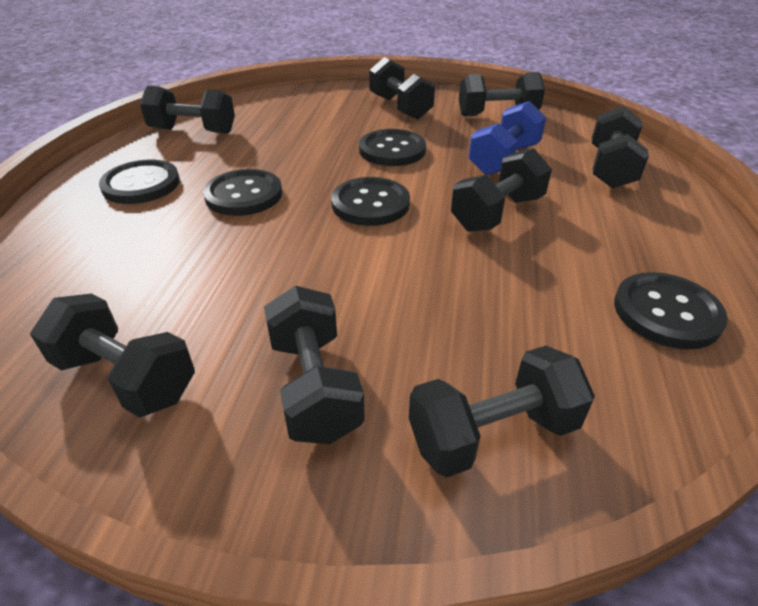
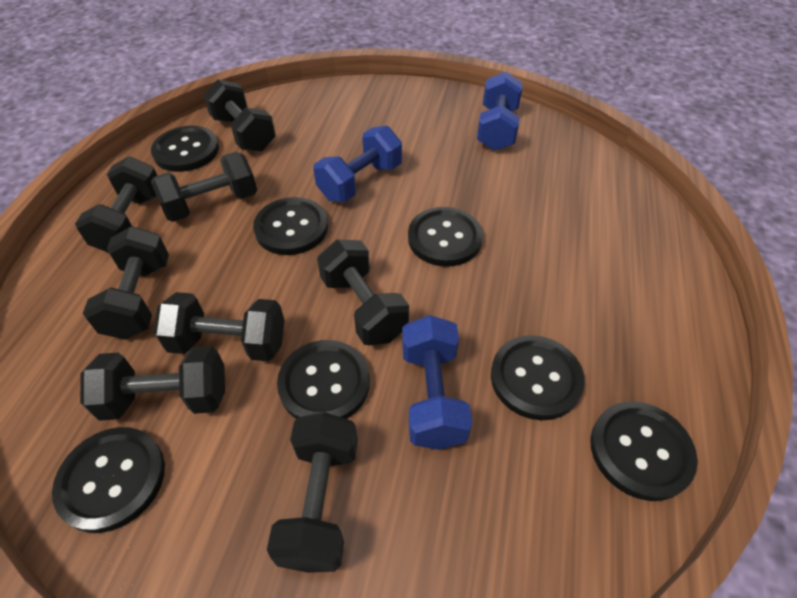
black button: [99,160,180,204] [203,169,282,216] [331,177,410,226] [359,129,426,166] [614,272,728,349] = 5 -> [52,427,165,533] [151,126,219,172] [253,197,328,255] [277,340,370,419] [408,207,483,267] [491,335,585,420] [590,401,698,501] = 7
blue dumbbell: [469,101,546,175] = 1 -> [313,126,402,202] [402,315,472,450] [477,72,523,151] = 3

